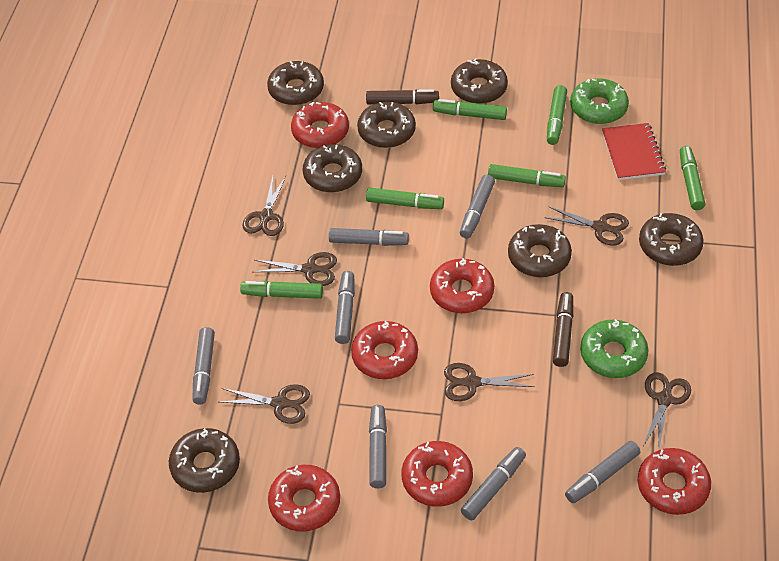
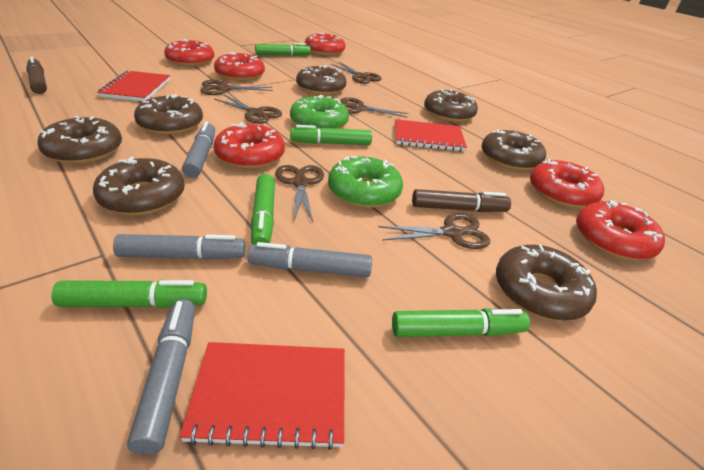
green marker: [240,281,323,299] [366,188,444,209] [433,99,507,120] [488,164,566,187] [547,85,567,145] [680,146,705,210] = 6 -> [51,280,207,308] [251,174,275,245] [255,43,311,56] [290,125,372,145] [392,308,530,337] = 5
grey marker: [192,327,215,404] [329,228,409,246] [335,271,355,344] [369,405,387,488] [460,175,495,239] [461,447,526,521] [565,441,640,503] = 7 -> [113,234,245,260] [127,299,195,455] [182,121,215,178] [247,242,372,277] = 4
red notebook: [602,123,666,180] = 1 -> [97,70,170,101] [179,342,345,450] [395,119,467,151] = 3

